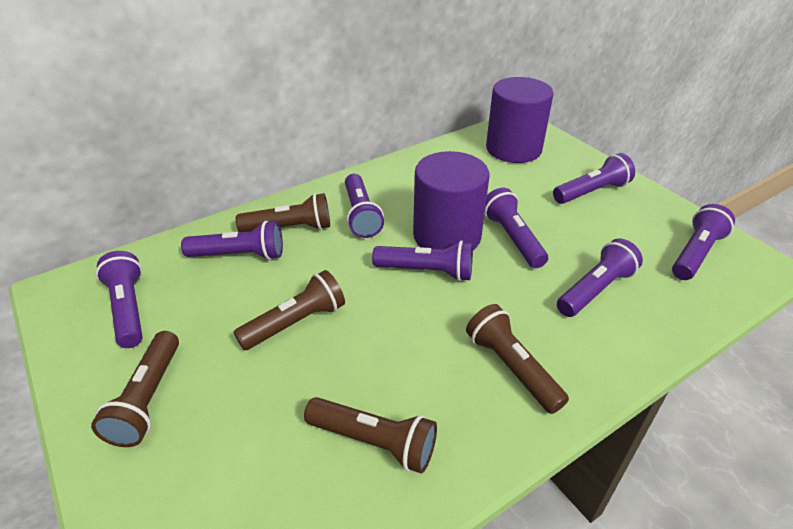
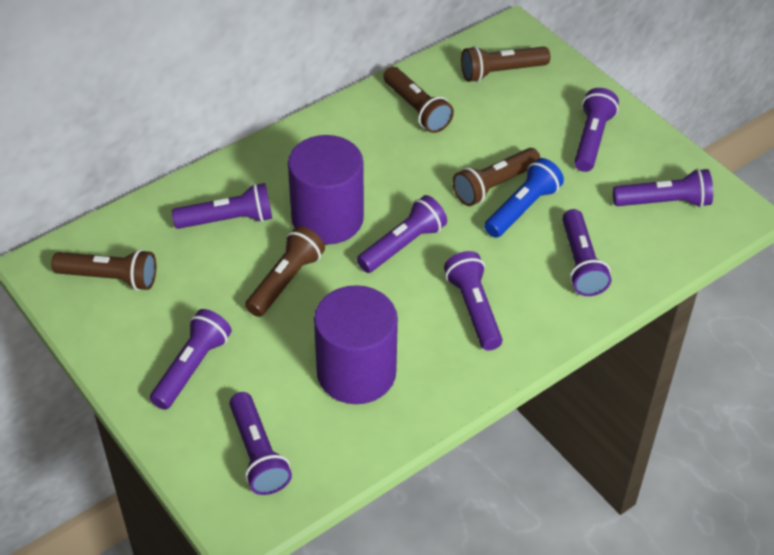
blue flashlight: none = 0 -> [484,158,564,238] = 1

